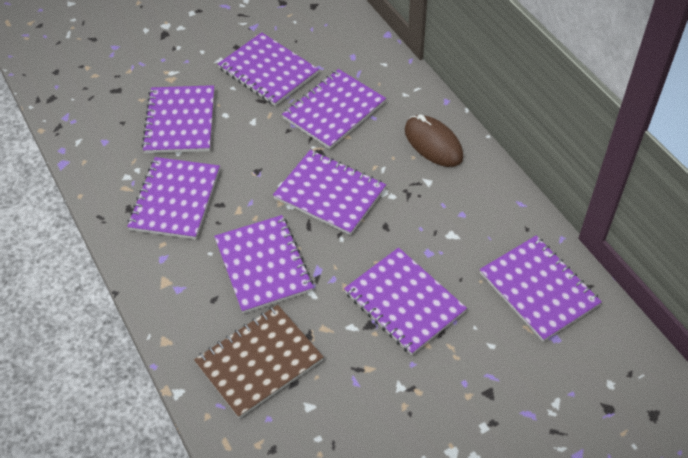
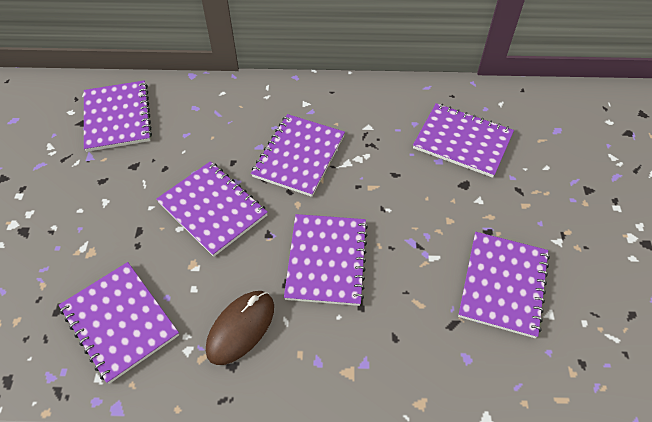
brown notebook: [194,305,324,419] = 1 -> none = 0
purple notebook: [127,157,220,239] [142,85,214,153] [214,215,313,313] [218,32,319,106] [273,150,386,235] [282,69,386,149] [344,247,467,355] [480,236,602,342] = 8 -> [59,262,179,384] [84,80,152,152] [156,161,268,257] [251,114,345,197] [284,214,368,306] [413,103,514,178] [458,232,550,338] = 7

